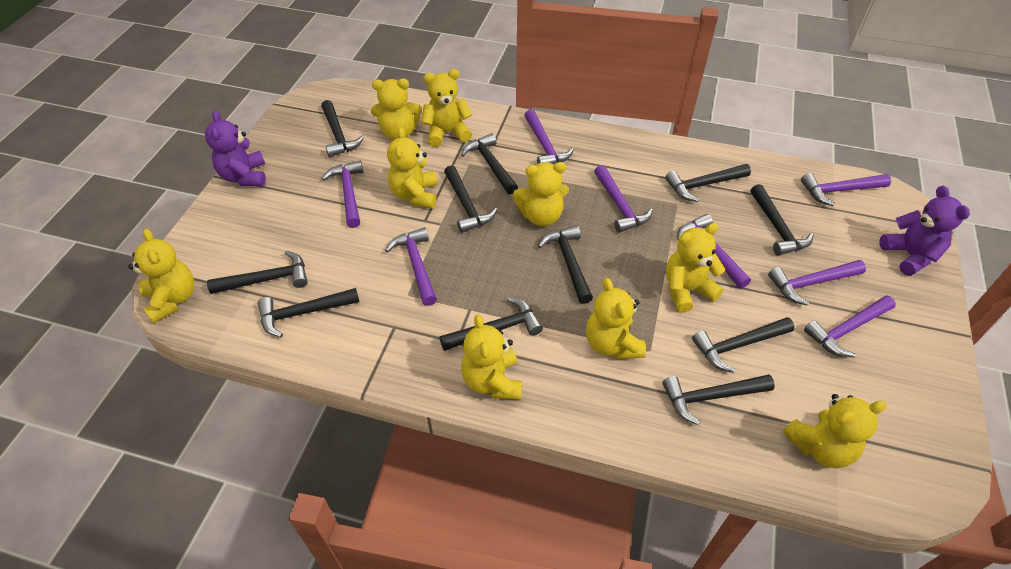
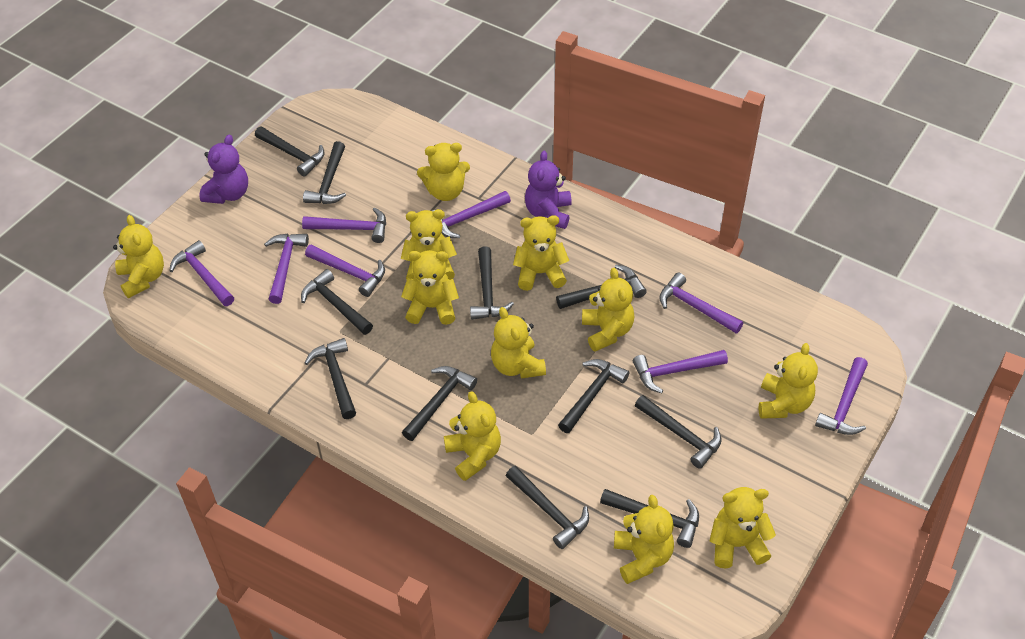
yellow teddy bear: [128,229,194,323] [371,79,422,140] [387,127,437,209] [422,69,472,147] [461,314,522,400] [513,162,569,226] [586,278,646,359] [666,223,725,313] [783,394,886,468] = 9 -> [113,215,164,298] [401,209,457,280] [401,250,459,325] [417,143,470,201] [444,391,501,481] [491,307,546,379] [513,215,569,291] [582,268,634,351] [614,495,674,584] [710,487,776,568] [758,343,818,419] = 11

